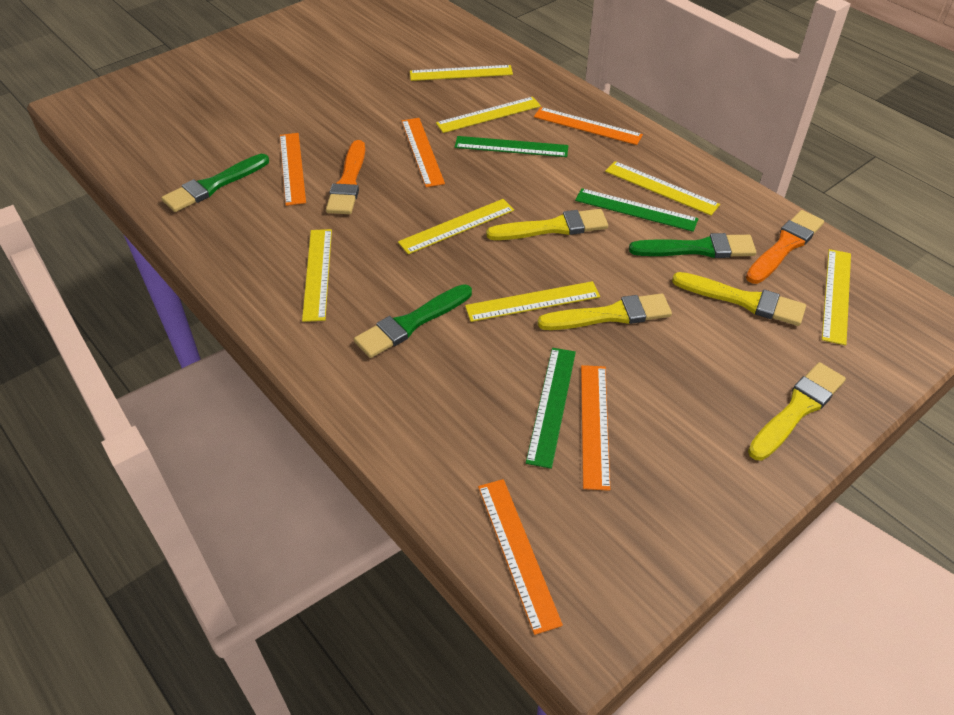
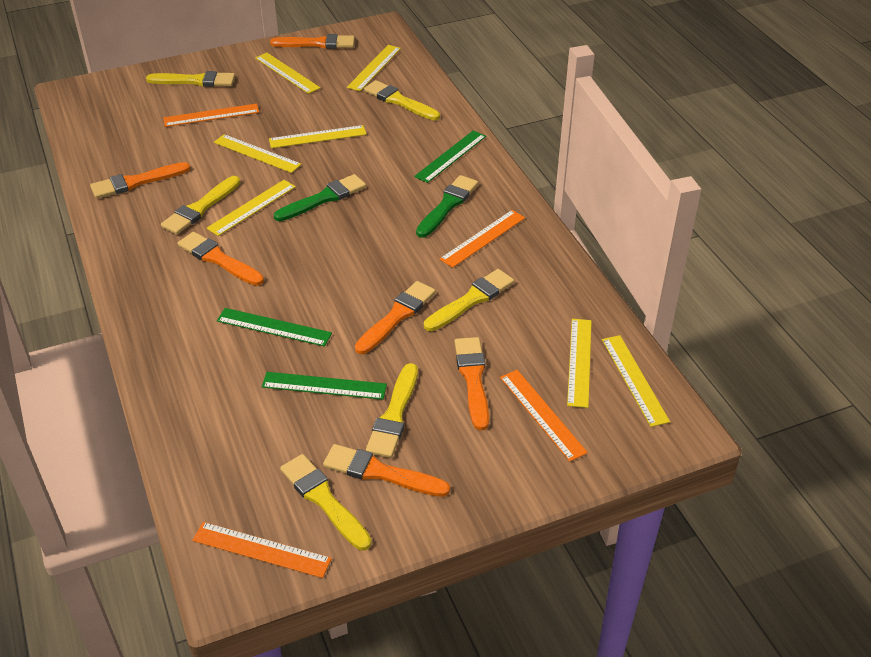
green brush: [161,154,269,212] [354,284,472,358] [629,233,756,258] = 3 -> [274,174,366,221] [416,175,478,238] = 2
orange brush: [326,140,365,214] [746,210,824,284] = 2 -> [90,162,190,199] [177,232,264,286] [270,34,355,49] [323,444,450,497] [355,281,436,354] [455,337,489,431] = 6
orange ruler: [280,133,306,206] [402,118,445,187] [478,479,563,635] [534,107,643,145] [581,365,610,491] = 5 -> [163,104,259,127] [192,522,332,578] [439,210,525,268] [500,370,588,461] = 4
yellow brush: [486,209,608,240] [538,293,672,330] [672,272,806,326] [748,362,846,461] = 4 -> [146,71,235,87] [161,176,240,235] [280,454,372,550] [364,80,440,120] [366,363,418,458] [424,269,514,331] = 6

